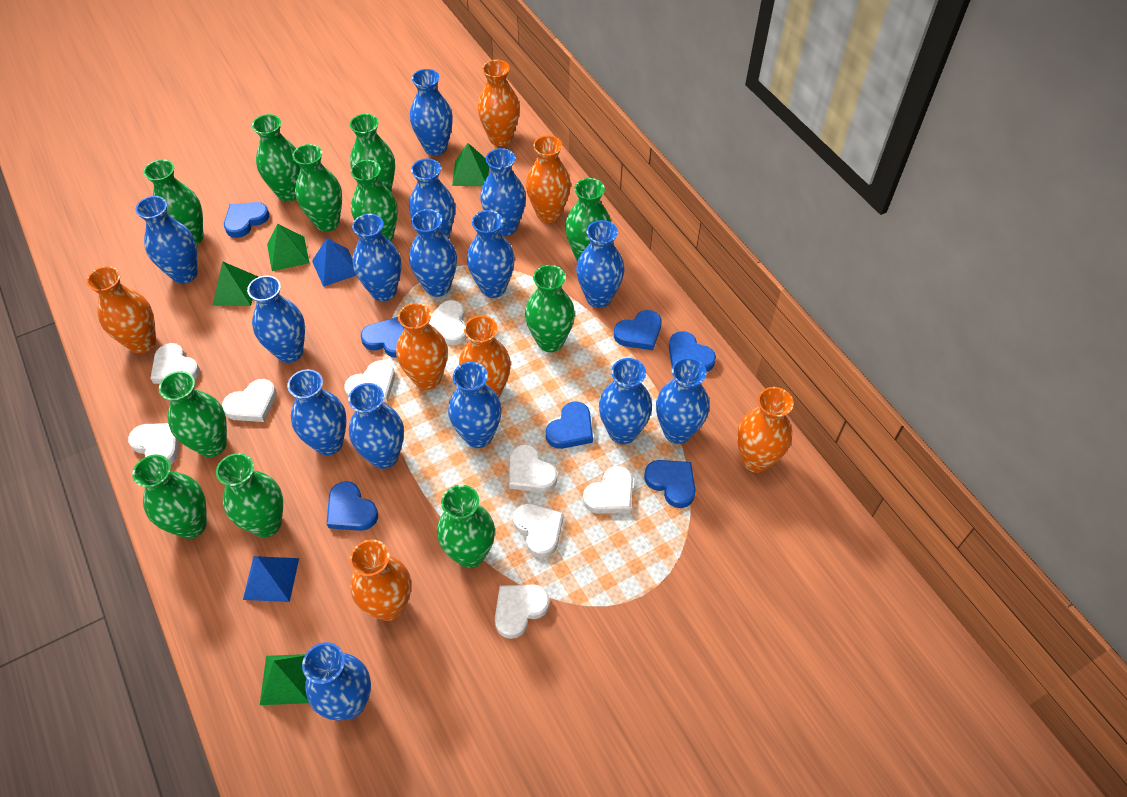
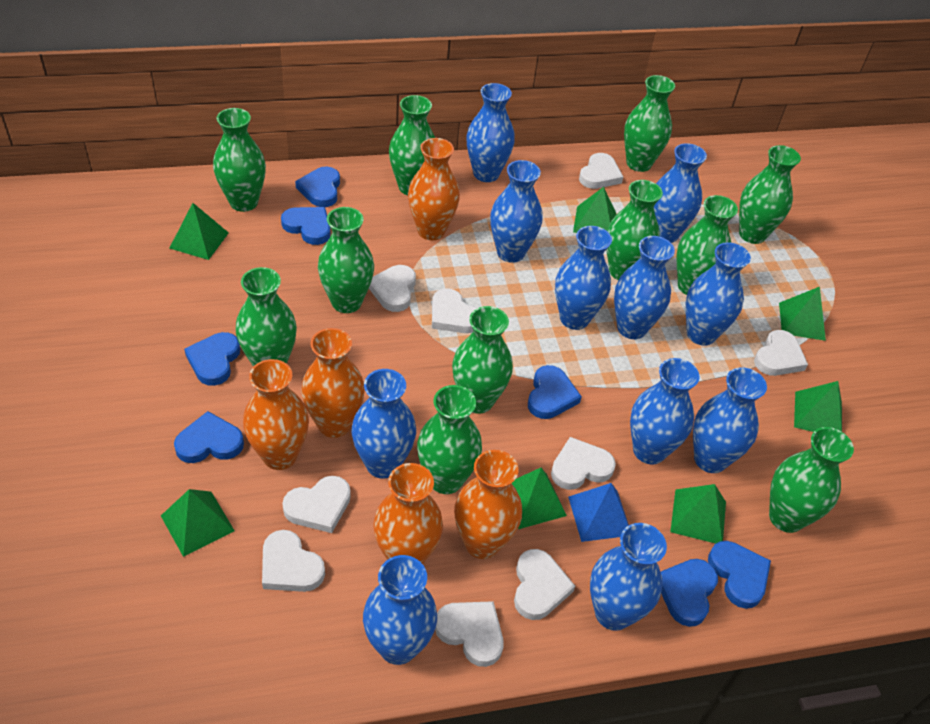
blue pyramid: [243,556,299,602] [312,238,356,287] = 2 -> [568,483,629,542] = 1
blue vase: [135,196,198,284] [247,275,305,363] [287,369,347,455] [302,642,371,721] [348,383,404,469] [352,214,401,301] [409,159,455,239] [409,209,457,297] [410,69,453,156] [448,362,502,448] [467,210,515,298] [480,148,526,236] [576,220,624,308] [599,358,652,444] [656,357,709,444] = 15 -> [351,369,416,479] [363,555,437,665] [466,83,515,182] [490,160,542,263] [555,226,612,330] [590,523,667,631] [614,236,675,339] [630,358,700,465] [654,143,707,243] [686,242,751,345] [693,367,767,473] = 11
green pyramid: [212,262,258,306] [260,654,309,705] [267,224,309,271] [452,143,489,186] = 4 -> [161,489,235,557] [170,203,229,260] [511,468,567,529] [573,187,616,233] [670,484,726,543] [779,287,826,341] [794,381,842,432] = 7
orange vase: [86,266,156,354] [350,539,411,621] [396,303,448,390] [459,315,511,398] [478,60,520,146] [526,135,571,223] [737,387,794,473] = 7 -> [243,359,309,470] [301,328,365,438] [373,463,443,564] [408,138,460,240] [454,450,522,559] = 5

